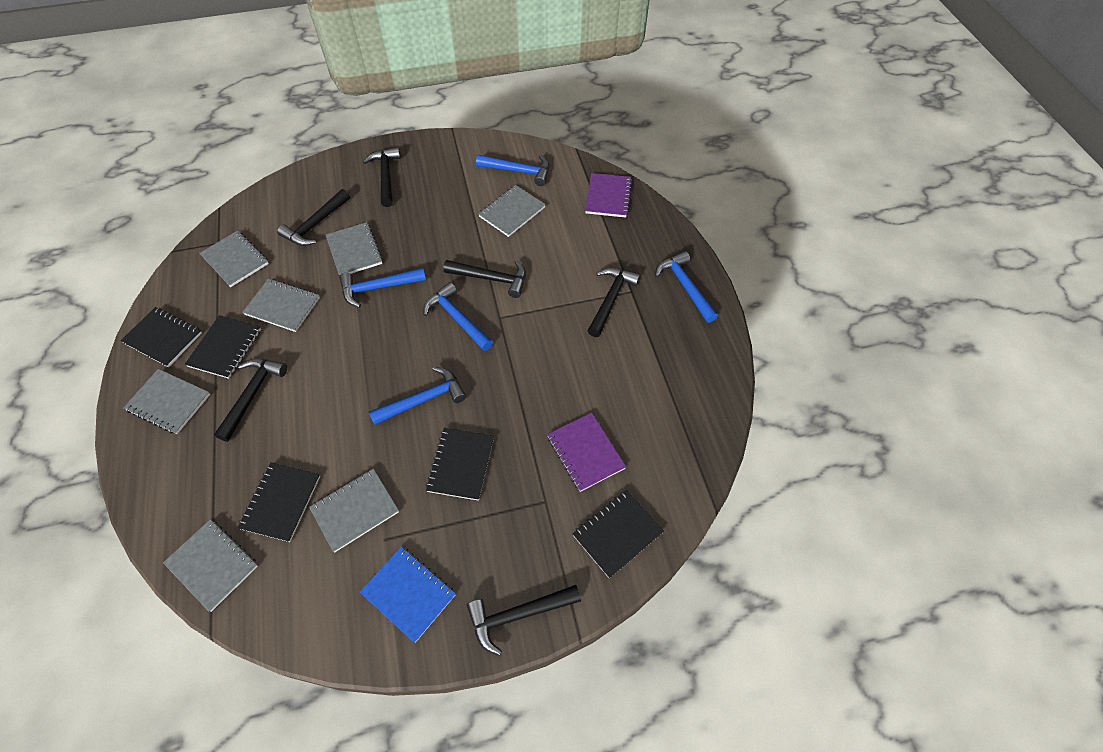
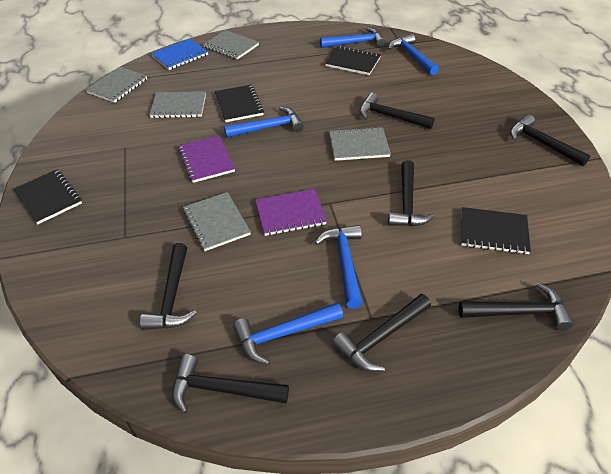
black hammer: [214,358,287,442] [277,189,350,246] [363,147,401,207] [443,260,526,298] [467,585,581,656] [588,267,641,337] = 6 -> [140,243,197,330] [172,354,289,414] [332,294,431,372] [360,93,435,129] [388,160,435,227] [458,282,574,331] [510,115,591,166] = 7
black notebook: [120,307,202,367] [185,315,261,379] [237,462,320,542] [426,428,494,501] [573,490,664,578] = 5 -> [14,170,82,225] [215,85,264,122] [325,46,381,75] [461,207,531,254] = 4
grey notebook: [123,369,210,434] [163,519,258,612] [199,231,269,287] [243,278,320,332] [309,469,399,552] [326,222,383,275] [478,185,546,237] = 7 -> [86,67,147,103] [149,91,206,118] [183,192,251,251] [203,30,259,60] [329,127,391,161] = 5

